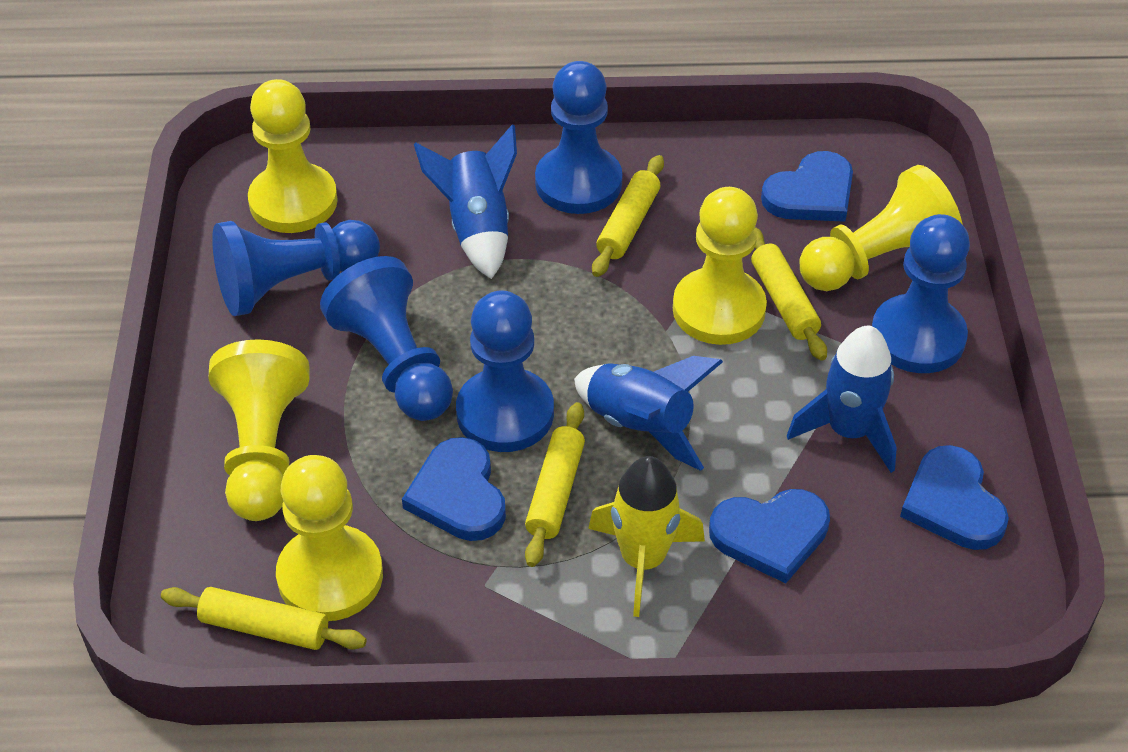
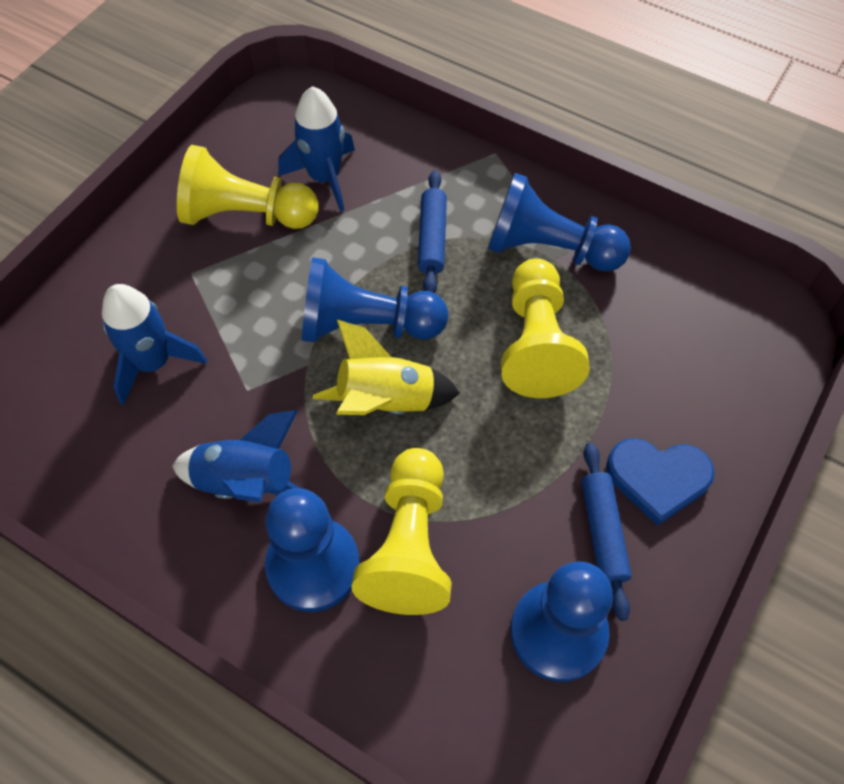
blue heart: [402,437,506,541] [709,489,830,583] [761,151,853,222] [900,445,1009,550] = 4 -> [606,438,715,526] = 1
blue pawn: [212,220,380,316] [320,256,453,421] [456,290,554,452] [535,61,623,214] [872,214,970,373] = 5 -> [265,488,360,612] [302,257,448,342] [488,173,631,272] [510,562,613,682] = 4
blue rolling pin: none = 0 -> [418,170,447,293] [581,442,632,621] = 2
yellow pawn: [208,339,310,521] [248,79,338,233] [276,455,383,621] [673,187,767,345] [800,165,963,291] = 5 -> [177,145,318,229] [351,448,452,615] [501,258,590,398] = 3
yellow rolling pin: [161,587,367,650] [525,402,585,567] [592,155,664,277] [751,227,827,361] = 4 -> none = 0

